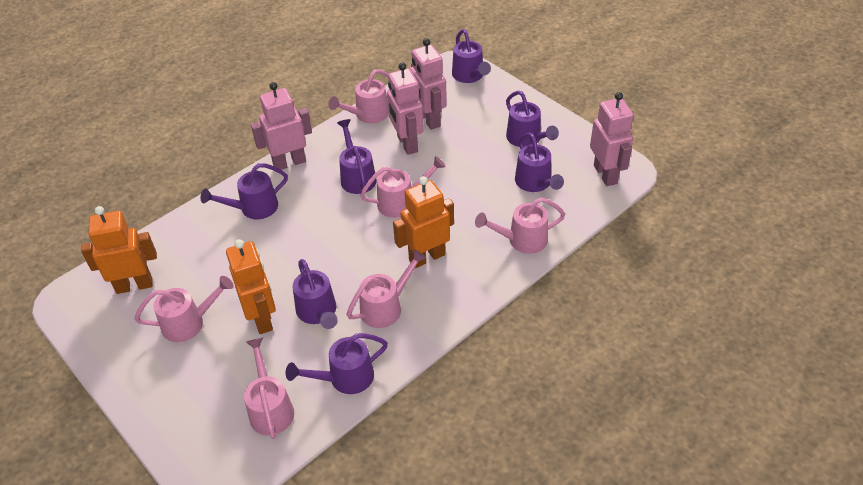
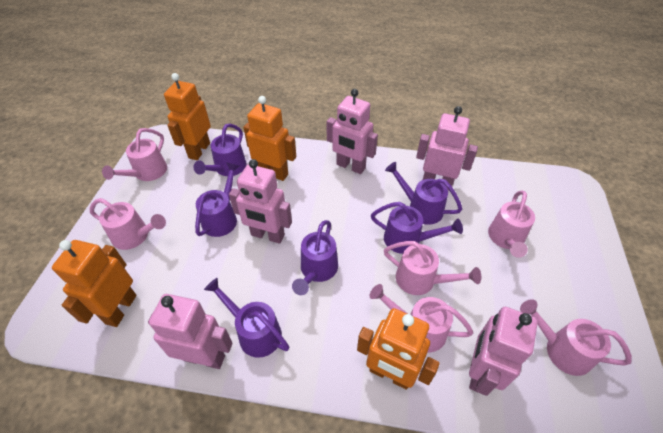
orange robot: [81,206,157,294] [226,239,276,334] [393,176,454,268] = 3 -> [52,240,137,327] [164,73,211,160] [243,96,296,181] [357,308,440,390] = 4
pink robot: [251,82,312,170] [387,62,424,155] [410,38,447,130] [590,92,633,186] = 4 -> [148,294,232,369] [229,159,292,244] [326,89,378,174] [416,106,478,191] [469,307,538,396] = 5
purple watering can: [201,163,288,219] [286,333,388,394] [293,259,338,329] [337,119,377,194] [452,29,491,83] [506,91,559,147] [515,132,564,192] = 7 -> [193,123,246,176] [195,162,239,237] [204,278,289,358] [292,220,338,295] [371,202,463,254] [385,162,462,225] = 6

